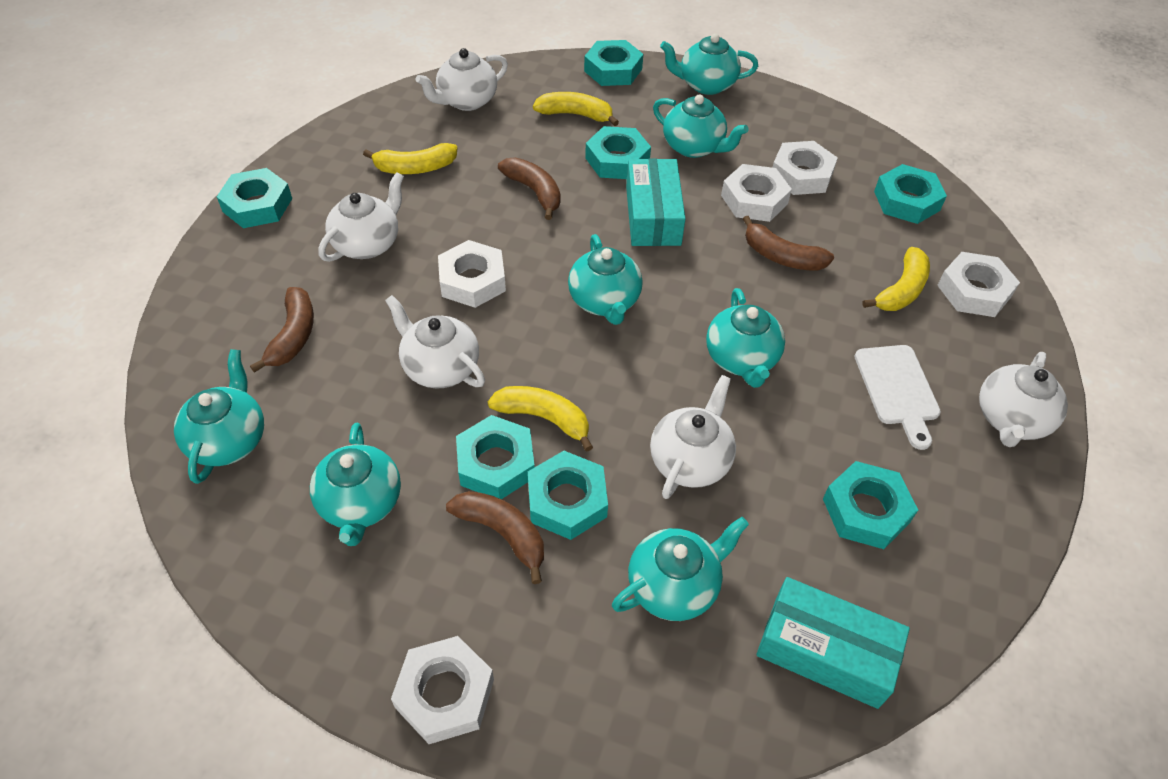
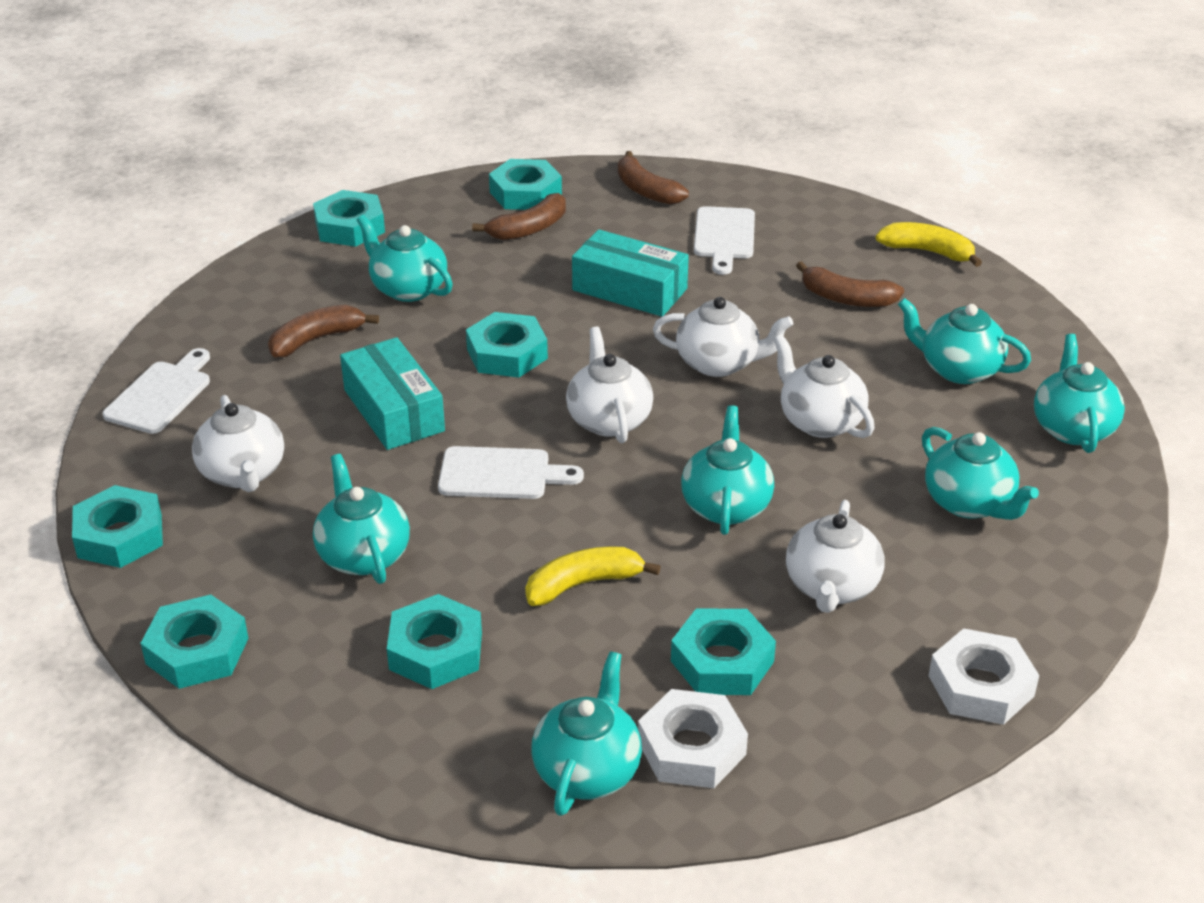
white cutting board: [855,345,941,450] = 1 -> [103,348,210,434] [438,446,584,499] [694,206,755,275] = 3
white nut: [391,636,494,744] [438,240,506,308] [721,164,792,222] [772,141,838,195] [937,252,1020,317] = 5 -> [638,689,748,788] [928,628,1039,725] = 2
yellow banana: [363,143,457,174] [488,386,593,452] [533,92,619,126] [862,247,930,311] = 4 -> [525,546,661,606] [876,222,982,267] = 2

